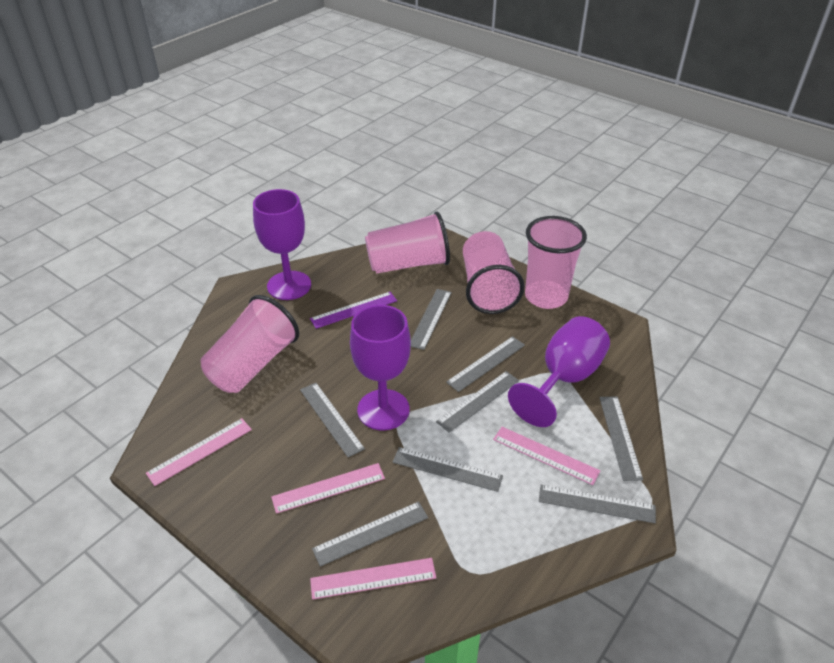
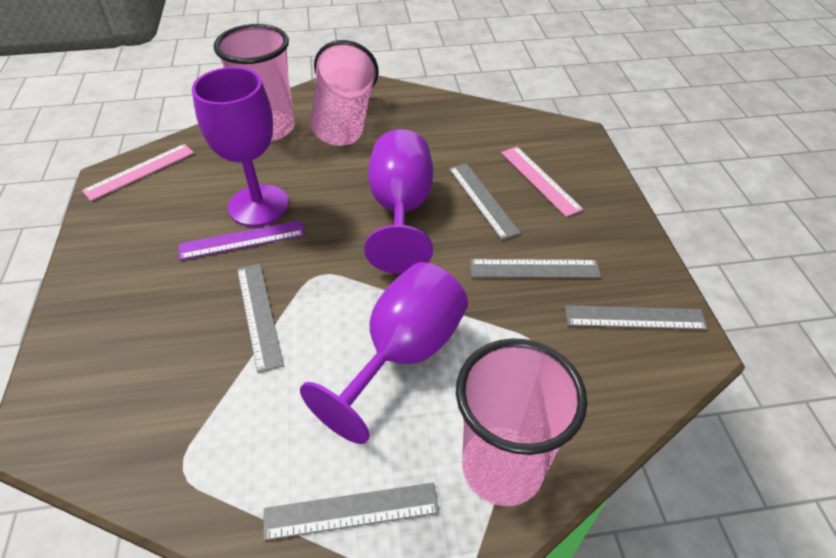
grey ruler: [300,383,365,457] [312,502,428,567] [393,447,503,492] [411,289,452,350] [436,371,519,433] [446,336,525,392] [539,485,656,523] [599,396,643,481] = 8 -> [237,264,284,373] [263,483,439,541] [449,163,521,240] [470,259,601,278] [565,305,708,330] = 5
pink cup: [201,295,299,393] [365,211,450,273] [463,231,524,314] [525,216,587,309] = 4 -> [213,24,295,141] [310,40,379,146] [456,338,587,506] = 3
pink ruler: [146,418,252,486] [271,463,385,514] [310,558,436,600] [493,427,600,485] = 4 -> [82,144,194,201] [501,147,584,217] = 2

